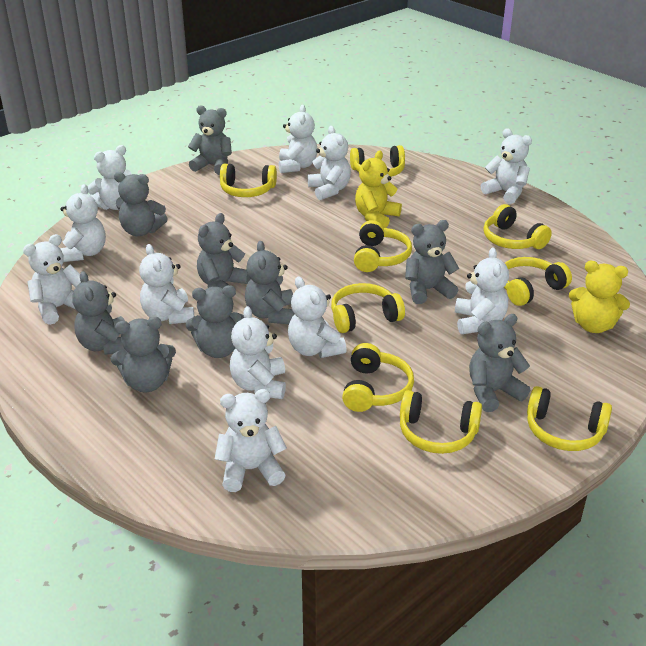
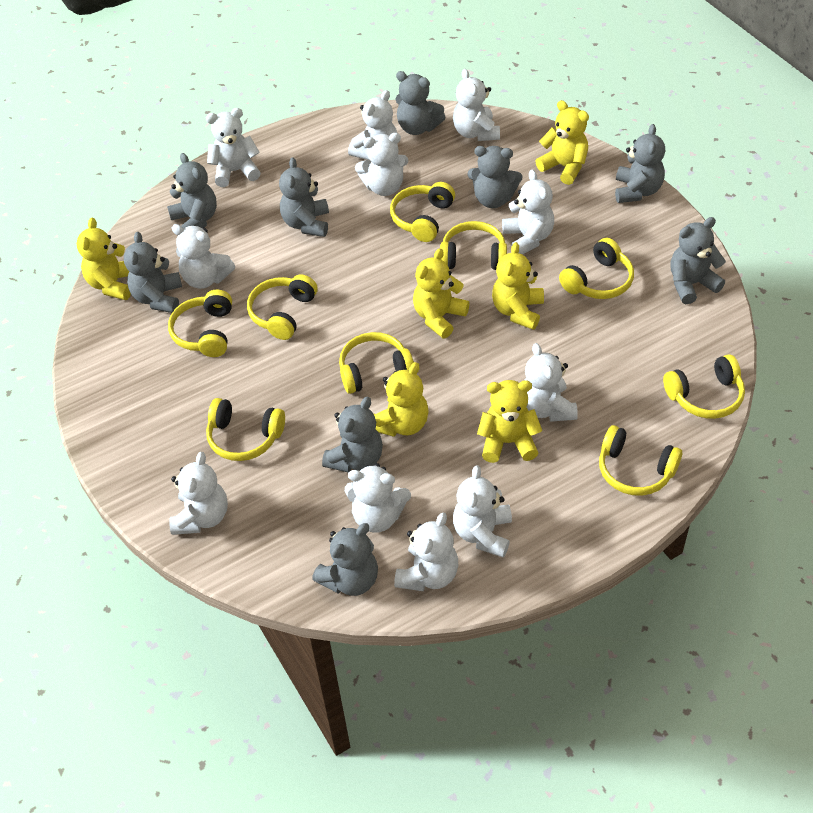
yellow teddy bear: [355,151,402,228] [569,261,630,333] = 2 -> [77,218,131,300] [373,362,429,437] [413,248,470,338] [477,380,542,463] [492,242,544,330] [535,100,589,185] = 6

